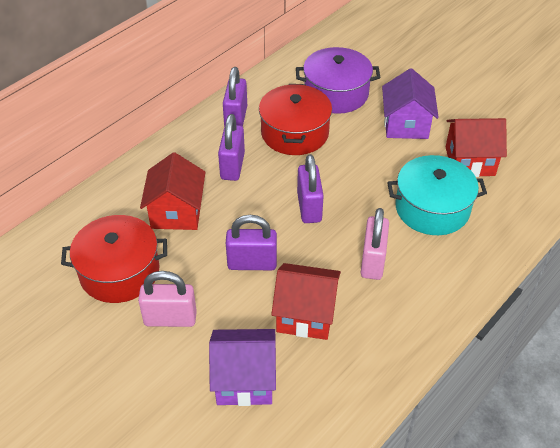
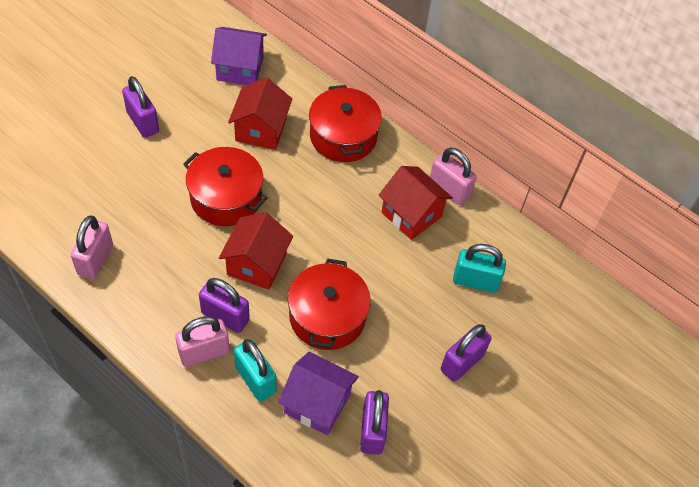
pink padlock: [138,271,197,327] [361,208,389,280] = 2 -> [71,215,113,279] [175,316,230,367] [430,148,476,205] = 3
purple pot: [296,47,380,114] = 1 -> none = 0
red pot: [61,215,167,303] [259,84,332,155] = 2 -> [183,147,267,226] [288,258,371,350] [309,85,382,162] = 3
turquoise padlock: none = 0 -> [234,339,276,402] [453,244,506,293] = 2
turquoise pot: [387,155,487,235] = 1 -> none = 0

